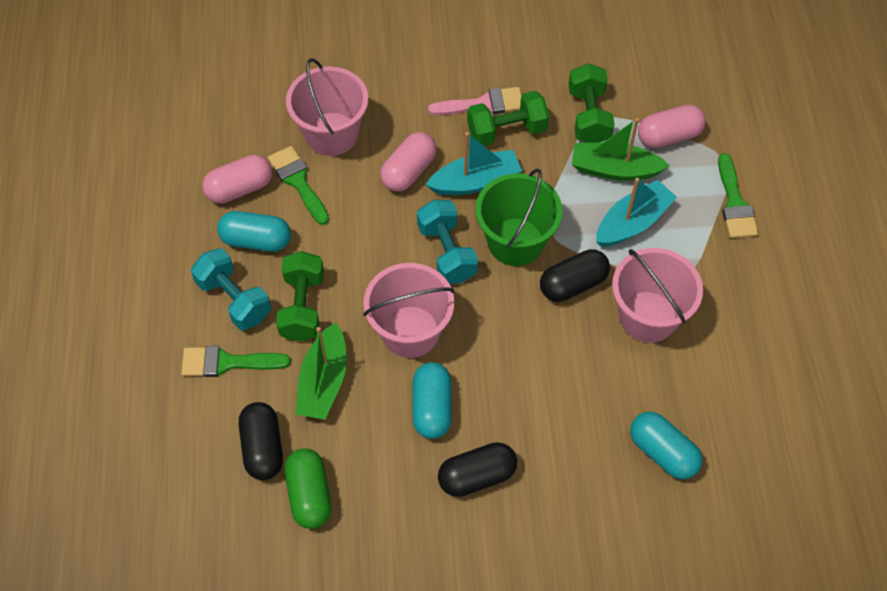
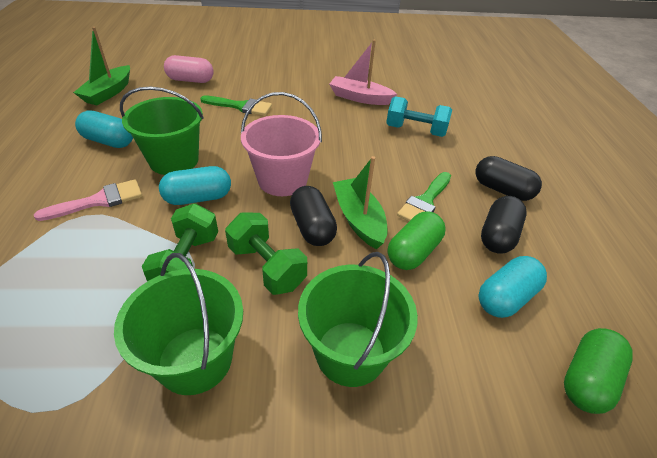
green brush: [181,346,291,377] [268,146,329,225] [718,153,758,238] = 3 -> [200,95,272,116] [397,172,451,221] = 2
green bucket: [475,168,563,266] = 1 -> [114,253,243,395] [120,87,204,175] [298,252,418,387] = 3
green capsule: [285,449,332,529] = 1 -> [388,211,445,270] [564,328,633,414] = 2
green dumbbell: [276,251,324,341] [467,91,549,146] [569,63,614,143] = 3 -> [142,203,218,282] [225,213,307,295] = 2
pink boat: none = 0 -> [329,40,397,105] = 1
pink bucket: [286,58,368,156] [363,263,454,358] [612,248,703,343] = 3 -> [241,92,322,196] = 1
pink capsule: [202,155,272,204] [380,132,437,192] [638,104,706,148] = 3 -> [164,55,214,83] = 1
turquoise boat: [425,132,522,195] [596,178,677,247] = 2 -> none = 0
turquoise dumbbell: [191,248,271,330] [417,200,478,284] = 2 -> [386,96,452,137] = 1

